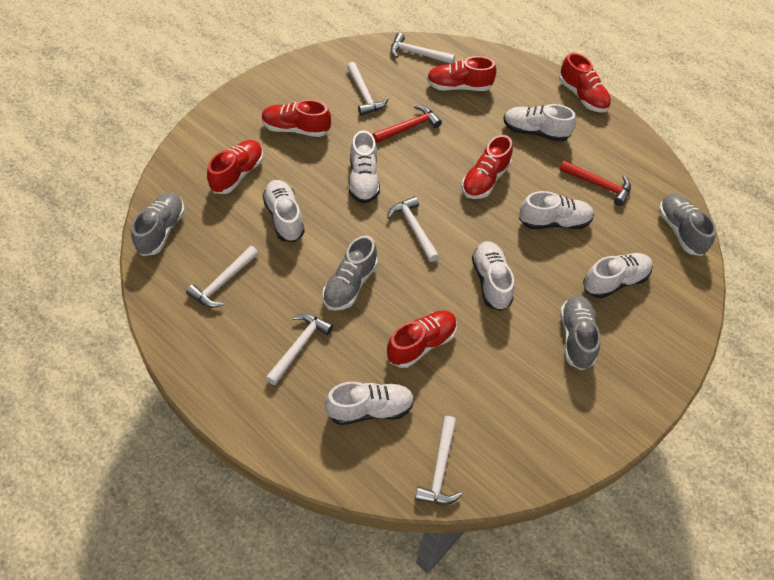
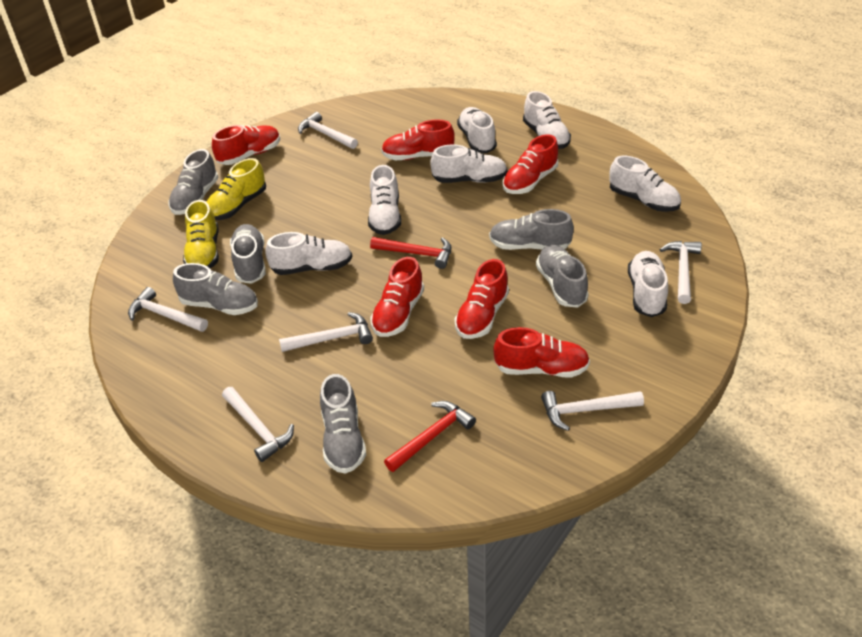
grey shoe: [131,192,185,256] [323,235,378,311] [560,295,601,370] [659,193,716,256] = 4 -> [168,149,219,215] [173,263,258,315] [230,224,266,284] [320,374,366,474] [489,209,574,250] [536,245,589,308] = 6
yellow shoe: none = 0 -> [183,200,219,268] [207,158,266,220] = 2

